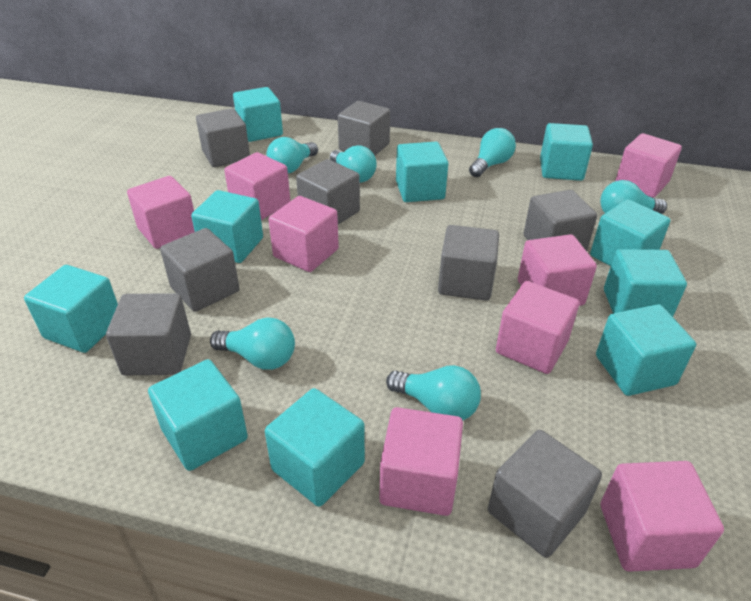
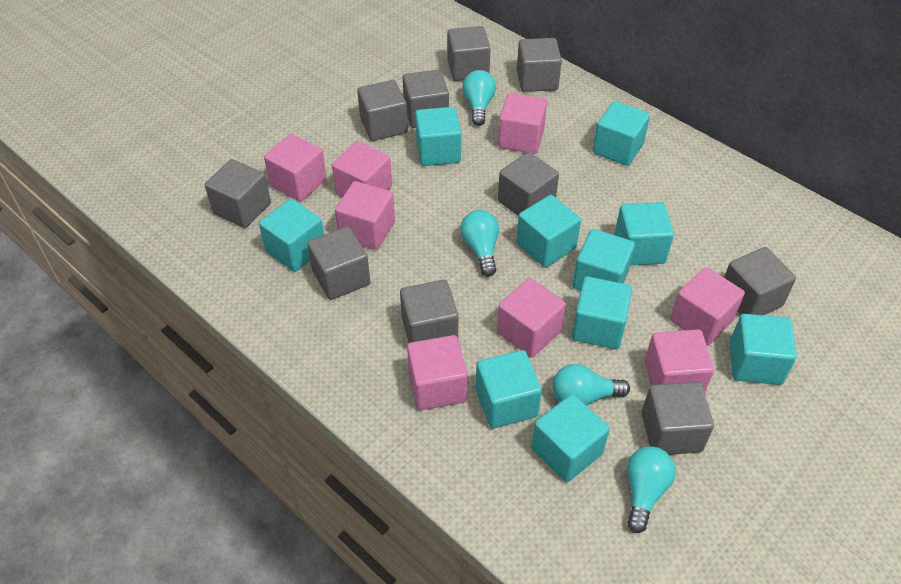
grey cube: [106,293,191,375] [160,228,239,312] [196,108,250,167] [296,159,360,224] [338,101,390,155] [438,225,499,301] [488,430,602,558] [524,190,597,251] = 8 -> [205,159,271,228] [307,226,370,300] [357,80,408,141] [400,280,458,343] [403,69,449,128] [447,26,491,81] [498,152,559,216] [517,38,562,92] [642,382,714,455] [724,247,796,315] = 10
turquoise light bulb: [210,317,295,370] [267,137,318,173] [330,145,377,183] [386,365,481,421] [469,128,516,177] [600,180,667,214] = 6 -> [460,210,499,276] [462,70,496,126] [553,364,630,406] [627,447,676,533] = 4

